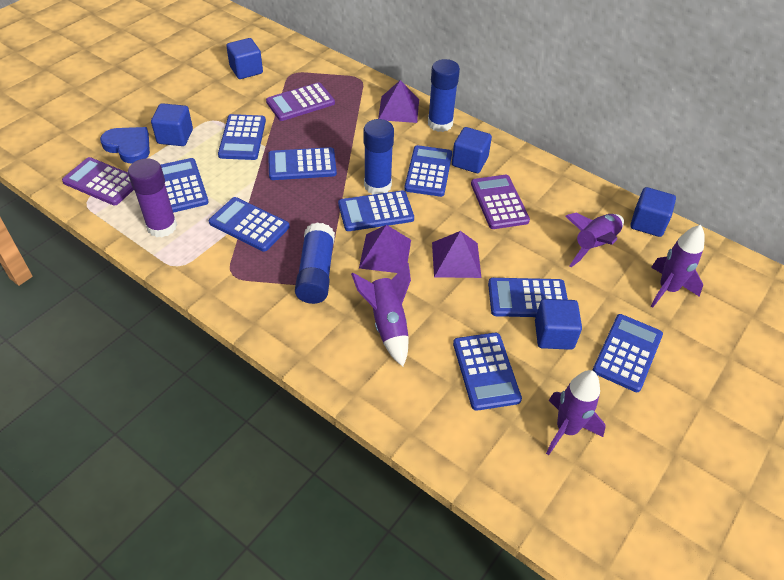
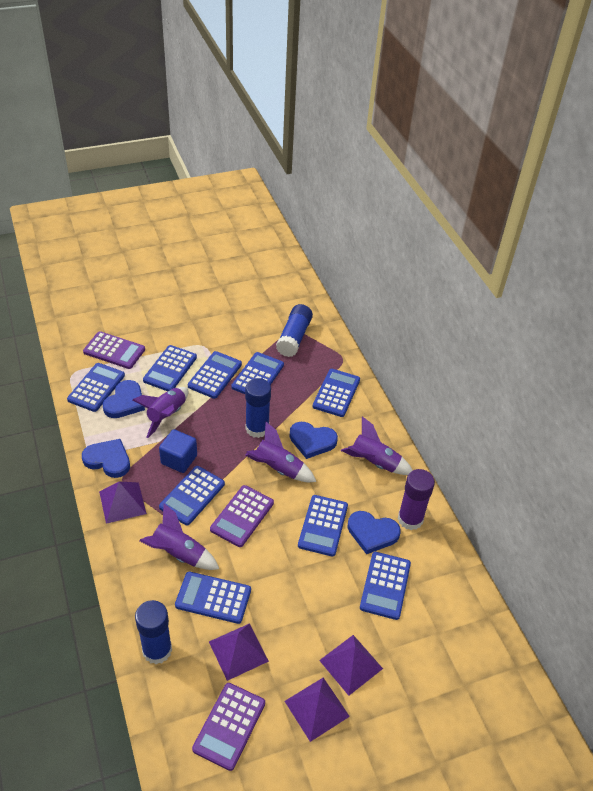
blue cube: [151,103,193,146] [226,38,263,79] [452,127,492,173] [535,299,582,350] [630,187,676,237] = 5 -> [159,429,197,473] = 1
blue heart: [100,127,150,163] = 1 -> [82,439,130,478] [103,380,145,418] [289,422,338,459] [348,511,401,554] = 4
purple pyramid: [359,225,411,273] [378,80,419,123] [432,231,481,278] = 3 -> [99,481,147,524] [209,623,269,681] [285,677,350,742] [319,635,383,696] = 4

